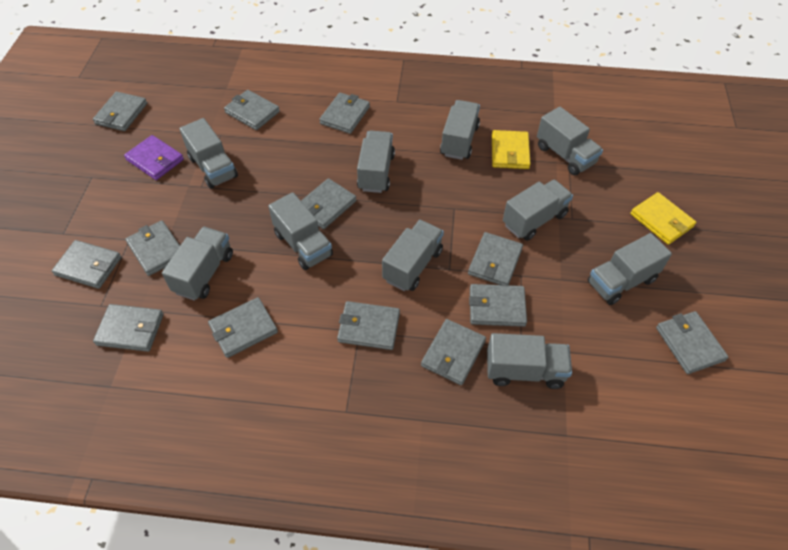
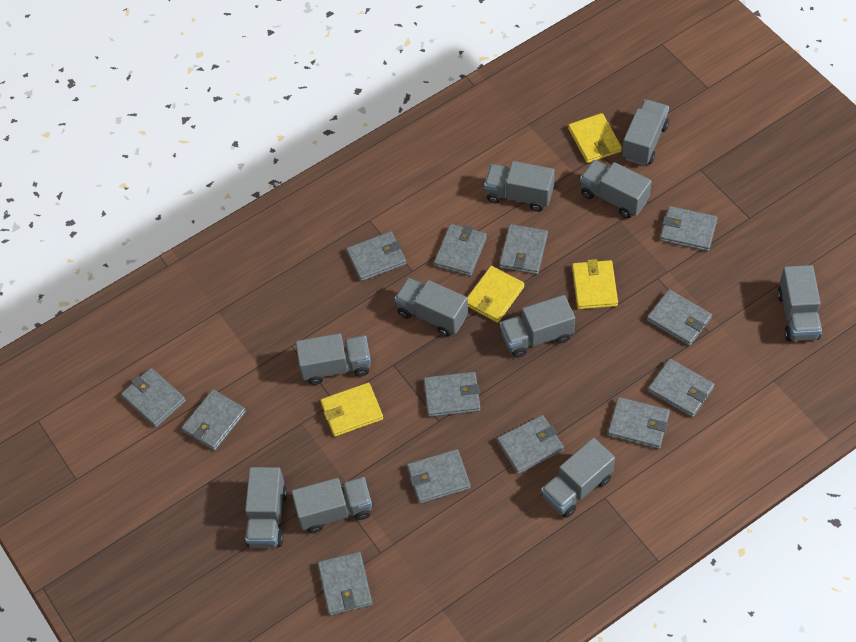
purple wallet: [124,135,184,180] = 1 -> none = 0
yellow wallet: [492,130,531,169] [630,192,696,245] = 2 -> [320,383,383,437] [467,266,524,323] [568,113,622,163] [572,259,618,309] = 4

